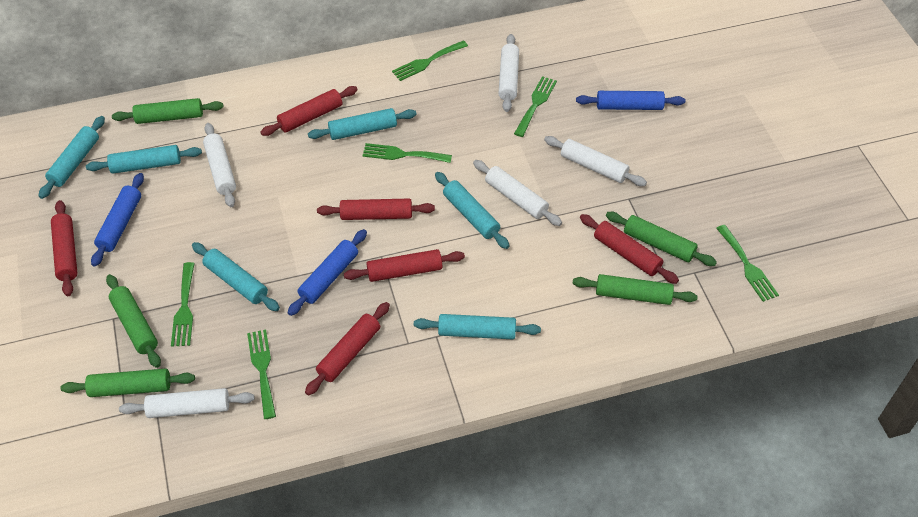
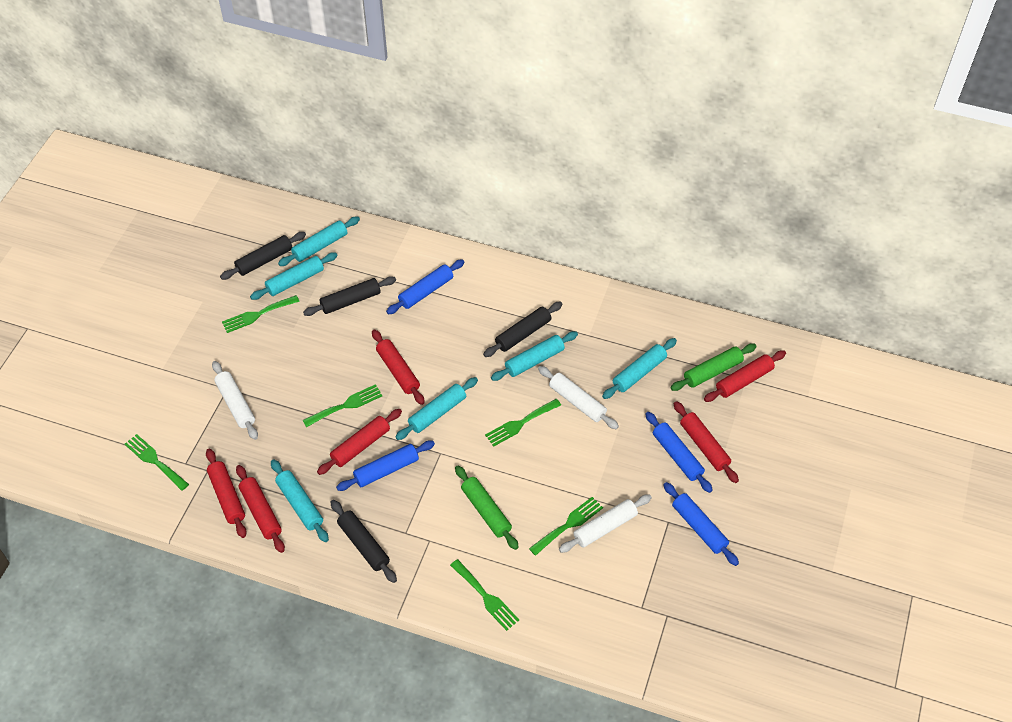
black rolling pin: none = 0 -> [220,232,306,280] [303,276,396,316] [330,500,397,583] [483,301,563,357] = 4
blue rolling pin: [91,173,144,267] [288,229,367,316] [576,91,685,110] = 3 -> [336,441,435,491] [386,259,464,314] [645,412,713,493] [663,482,739,566] = 4
green rolling pin: [61,369,195,397] [106,274,161,368] [112,98,224,124] [572,274,698,305] [606,212,717,266] = 5 -> [455,465,519,550] [671,344,757,391] = 2
white rolling pin: [119,388,255,418] [203,123,236,207] [473,160,562,226] [498,34,519,112] [544,136,647,186] = 5 -> [212,361,258,440] [538,366,619,429] [559,494,652,553] = 3

